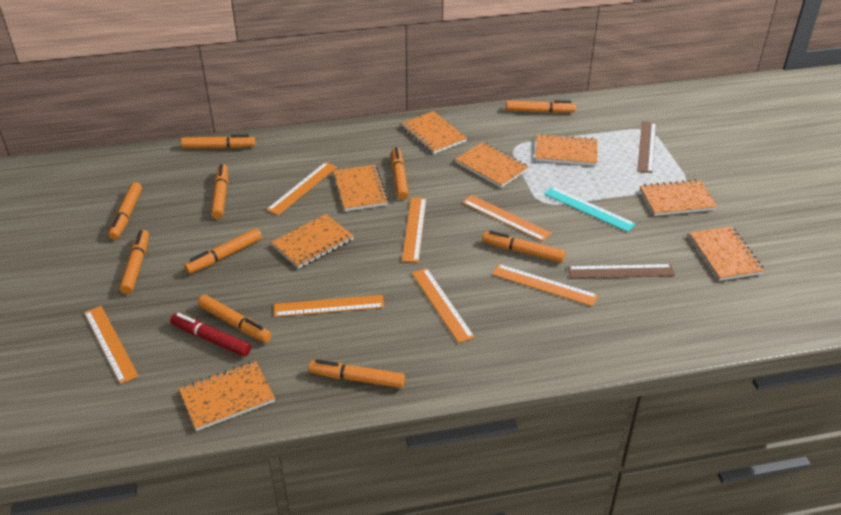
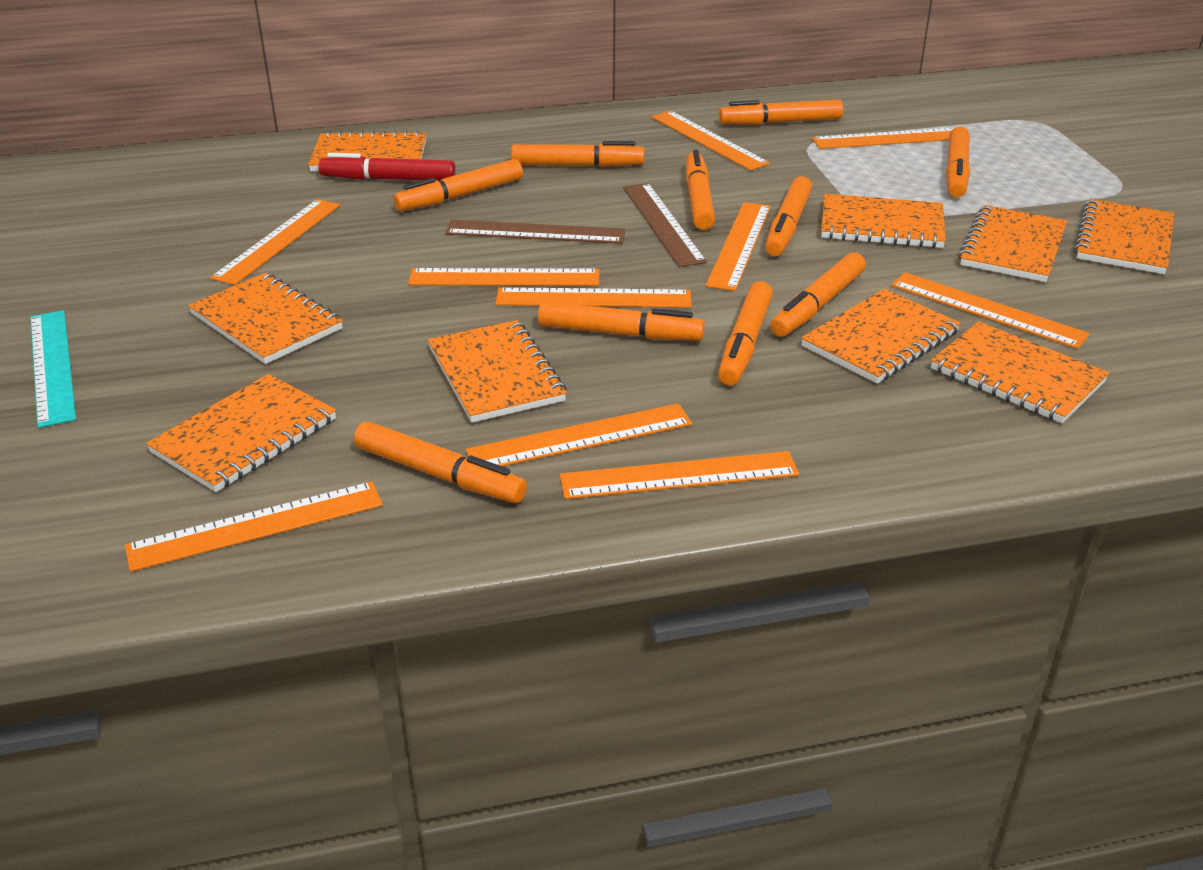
orange notebook: [179,361,275,431] [271,214,354,269] [333,165,389,211] [401,111,467,154] [455,142,529,188] [535,134,597,166] [640,179,717,216] [689,226,765,281] = 8 -> [146,374,336,492] [188,273,343,364] [308,130,426,171] [428,320,567,423] [801,289,961,383] [821,194,946,248] [931,321,1109,423] [958,205,1067,282] [1074,199,1174,274] = 9
orange ruler: [84,306,138,384] [266,162,337,215] [274,295,384,317] [402,197,426,262] [412,268,475,343] [462,195,552,241] [492,264,598,306] = 7 -> [125,482,383,572] [210,199,340,285] [408,268,599,286] [466,404,692,466] [496,287,691,308] [560,451,799,499] [652,111,770,171] [706,202,771,291] [812,127,970,149] [891,272,1090,349] = 10

